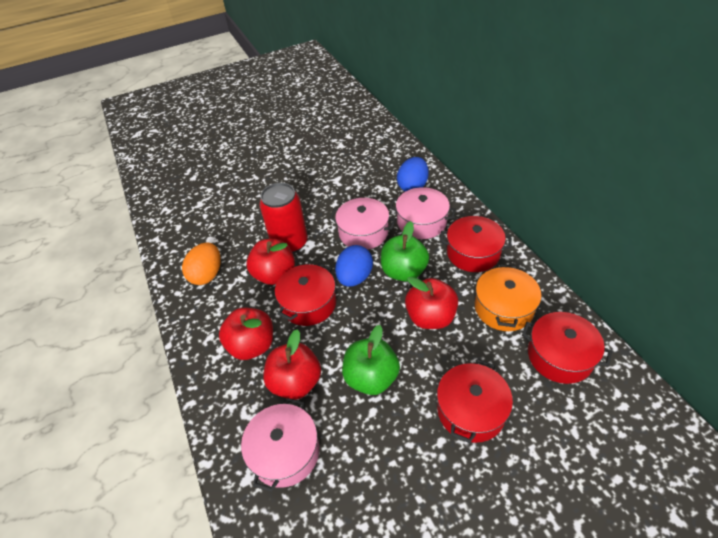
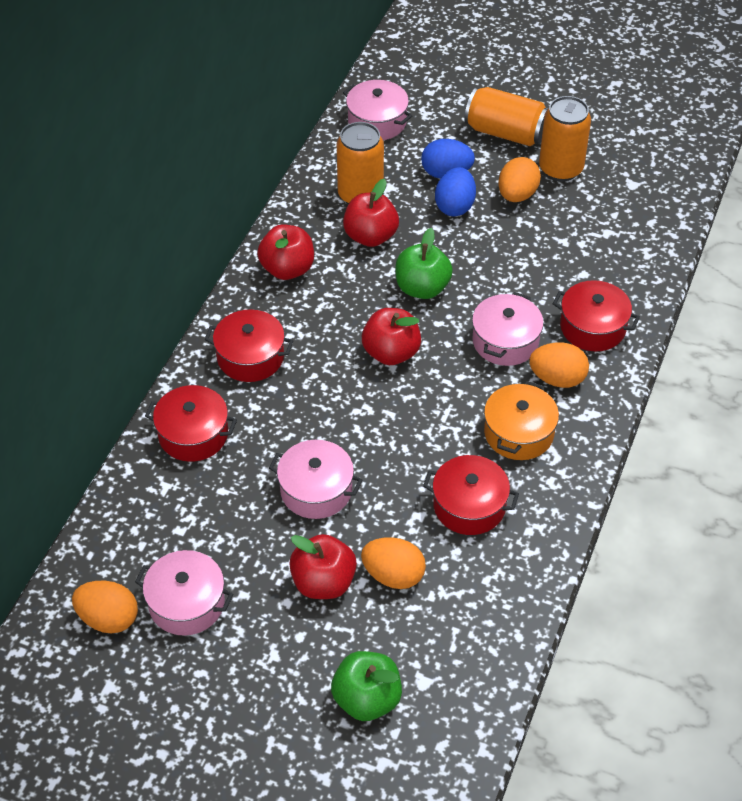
orange can: none = 0 -> [337,122,384,204] [464,87,548,146] [539,96,591,182] = 3
orange egg: [182,242,221,285] = 1 -> [72,581,138,634] [361,538,426,589] [499,157,541,202] [529,342,589,388] = 4
pink pot: [241,398,319,492] [330,198,396,250] [390,187,456,239] = 3 -> [135,550,233,636] [269,440,362,519] [343,80,412,140] [472,292,544,366] = 4
red can: [260,183,308,253] = 1 -> none = 0

